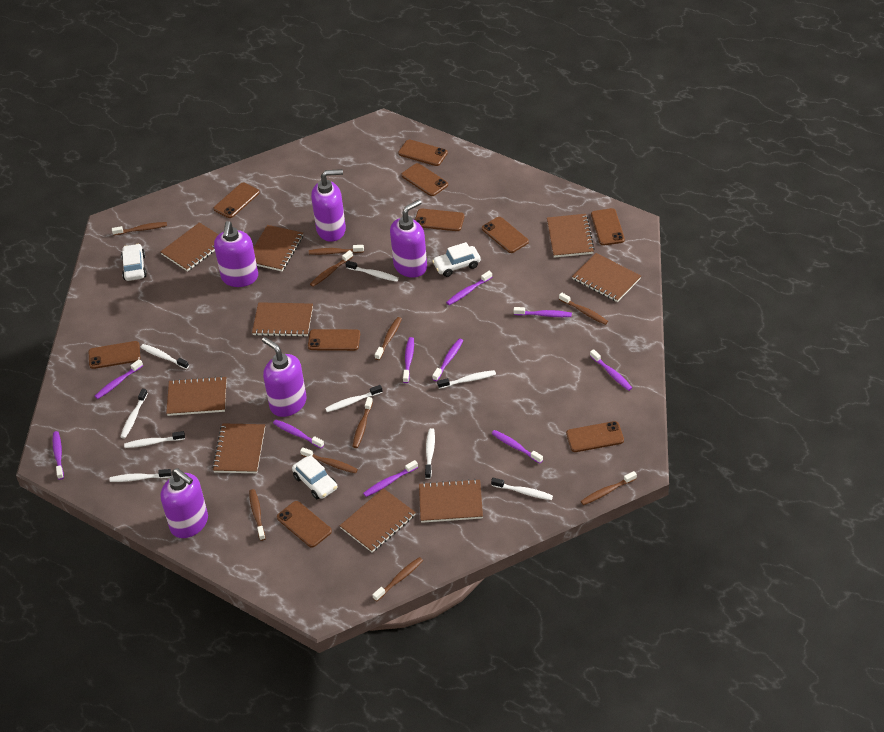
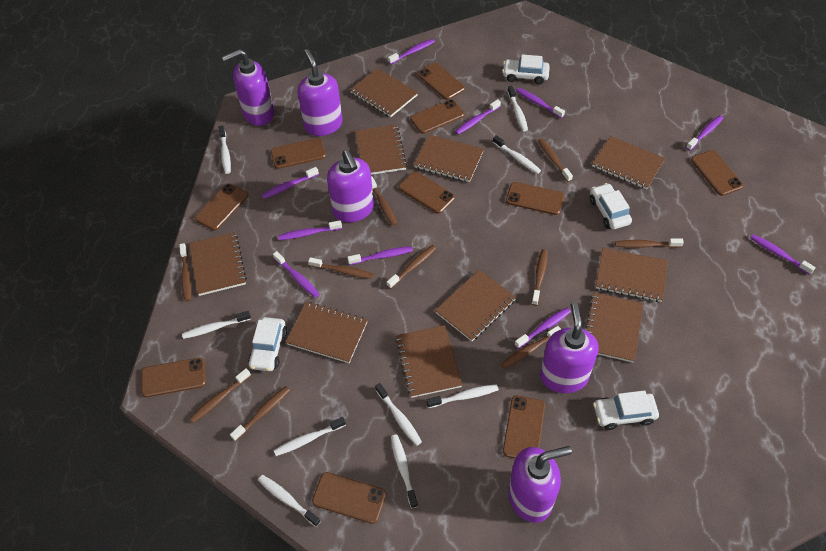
brown notebook: [160,222,219,271] [166,376,227,416] [212,423,265,473] [252,302,313,337] [254,225,303,271] [340,488,416,553] [419,479,483,523] [547,214,595,258] [572,253,641,302] = 9 -> [189,232,247,296] [286,302,368,363] [350,68,418,117] [355,125,407,175] [395,325,462,398] [414,135,484,182] [435,270,516,341] [585,292,644,363] [592,136,665,189] [596,248,668,302] = 10
white car: [121,244,147,281] [292,455,338,499] [432,242,481,277] = 3 -> [248,317,287,371] [502,54,550,84] [590,183,632,229] [593,390,659,430] = 4

